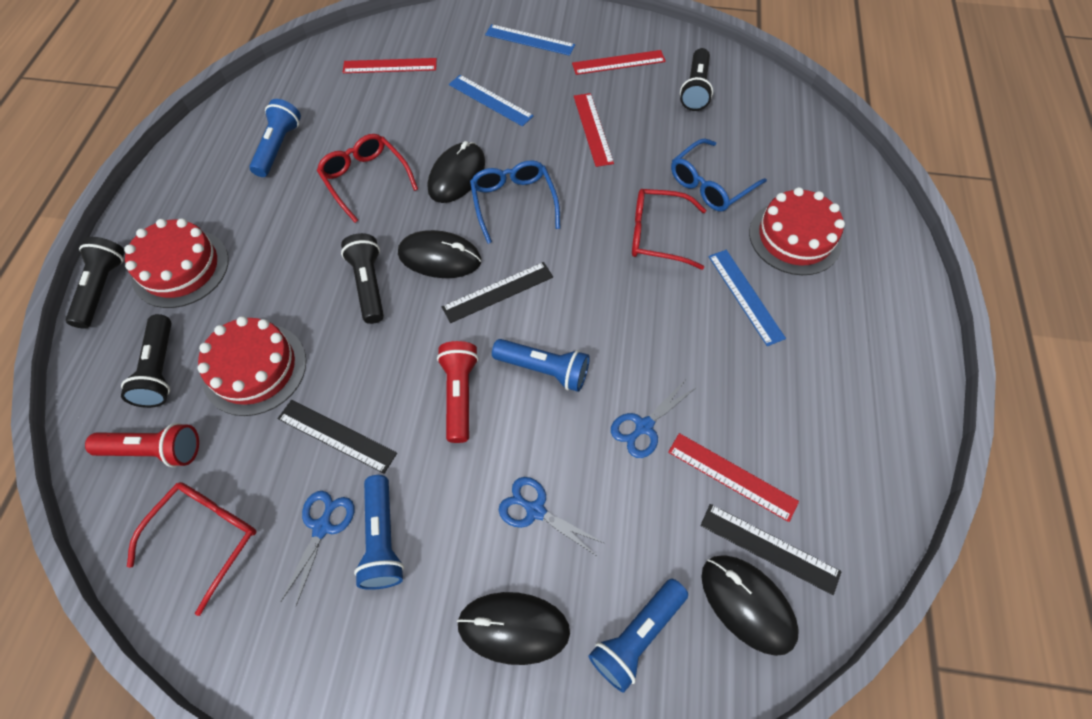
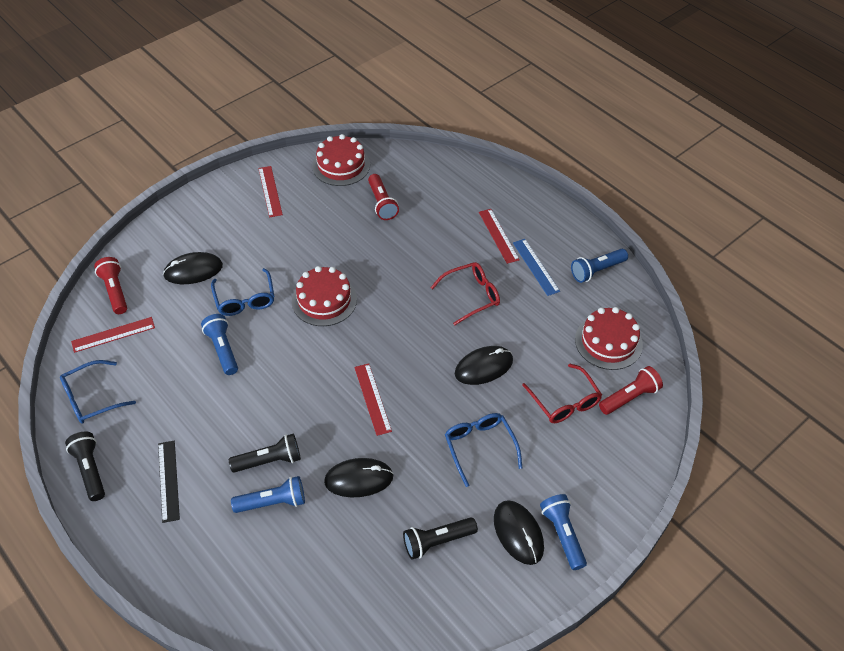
black flashlight: [66,237,125,329] [121,314,172,408] [341,233,384,324] [680,48,713,111] = 4 -> [65,431,105,501] [229,433,301,473] [403,517,478,559] = 3
black ruler: [278,400,397,474] [442,262,553,323] [701,504,842,595] = 3 -> [158,441,180,523] = 1
blue glasses: [470,160,560,244] [671,138,767,211] = 2 -> [60,360,136,424] [211,268,274,316] [445,413,522,487] = 3
blue ruler: [449,75,534,126] [485,24,575,56] [709,250,786,346] = 3 -> [513,239,560,296] = 1
blue scissors: [281,491,354,605] [499,477,604,556] [611,380,697,458] = 3 -> none = 0
red flashlight: [85,423,199,467] [437,341,479,443] = 2 -> [94,257,127,314] [368,174,399,220] [599,366,663,415] = 3
red glasses: [127,482,256,616] [317,134,418,223] [632,189,706,270] = 3 -> [431,262,500,325] [522,364,602,423] = 2

